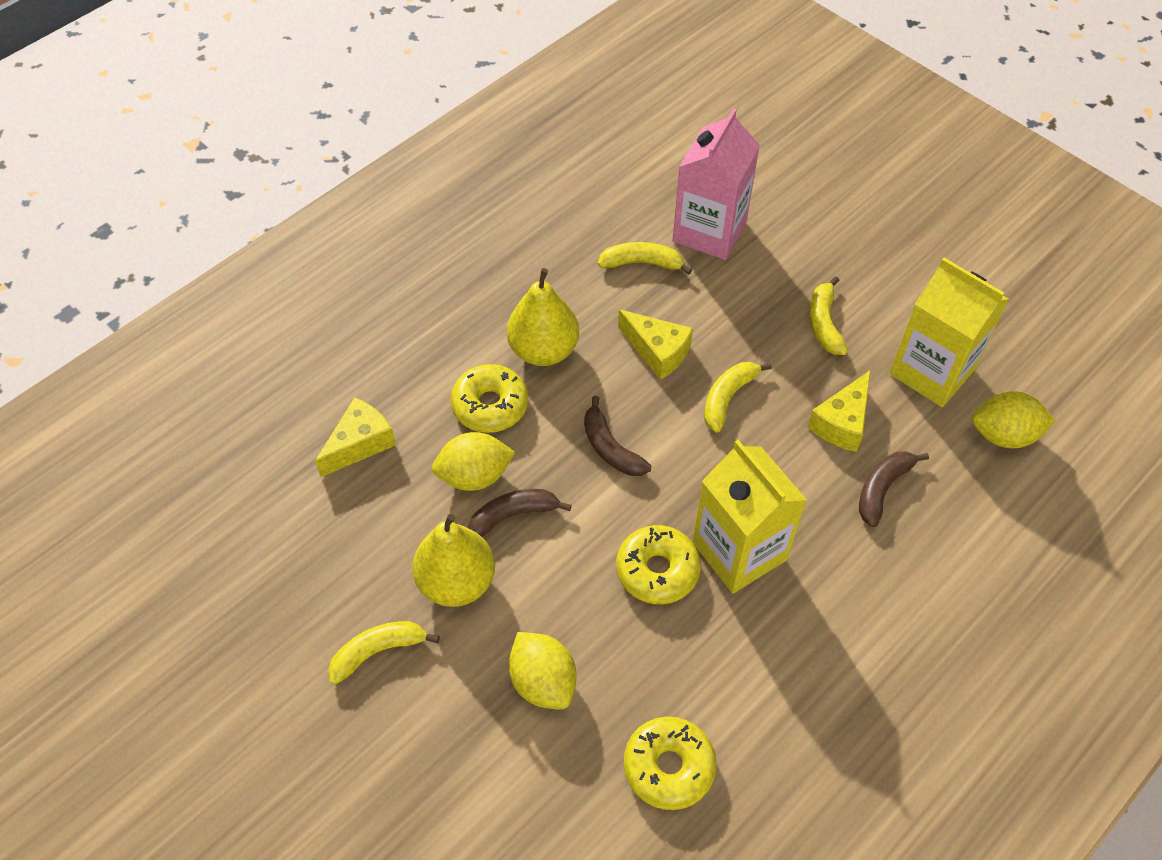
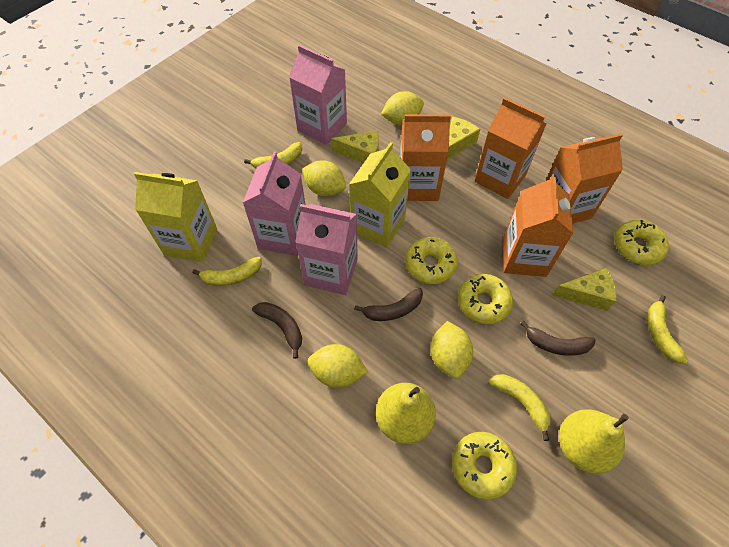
orange carton: none = 0 -> [400,114,451,201] [474,97,547,199] [503,174,573,277] [546,134,623,224] = 4
pink carton: [672,108,760,260] = 1 -> [243,152,306,256] [289,45,347,145] [295,204,358,295] = 3
yellow donut: [451,364,528,433] [616,525,701,604] [624,716,716,810] = 3 -> [405,237,458,284] [452,432,517,499] [458,274,513,324] [614,220,669,265] = 4
yellow lemon: [432,432,515,491] [509,632,576,710] [972,391,1056,448] = 3 -> [302,160,346,197] [308,344,368,388] [381,91,424,125] [430,321,473,379] = 4

